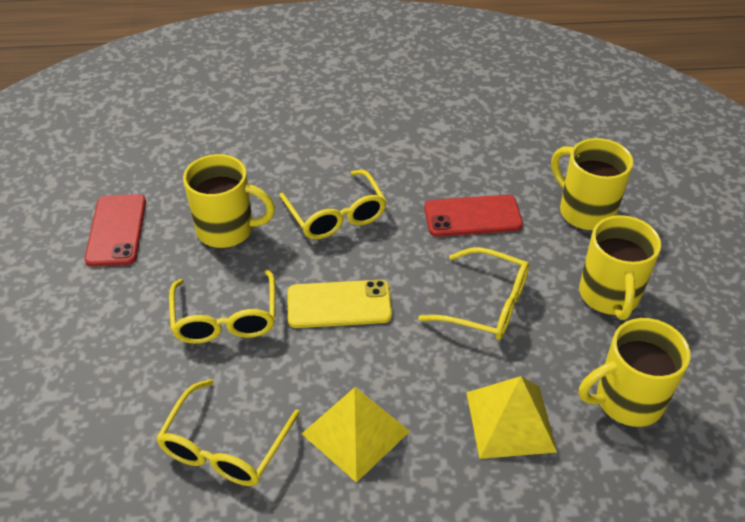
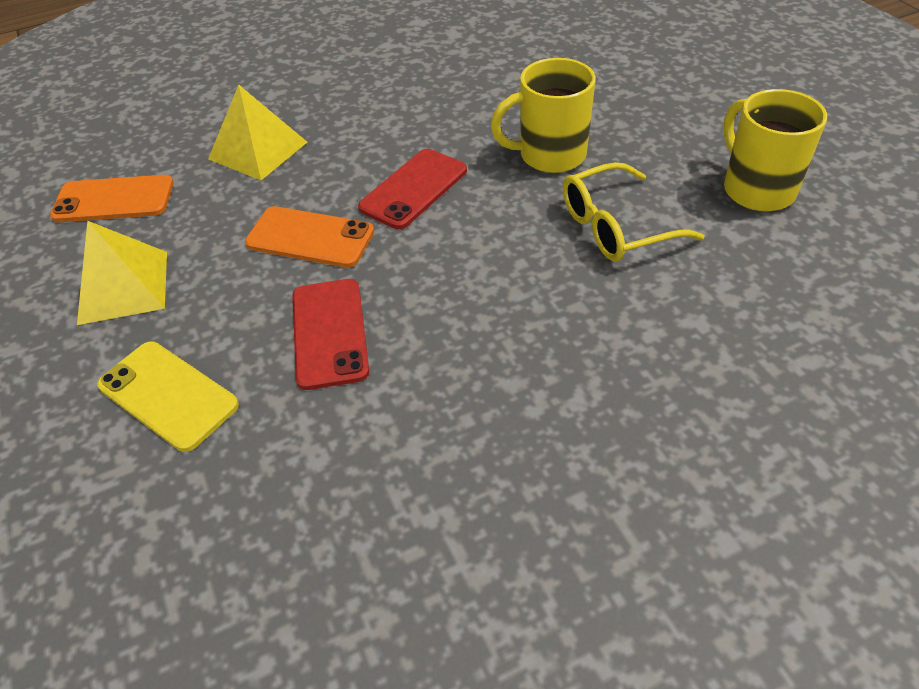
orange phone: none = 0 -> [50,175,174,222] [245,206,374,268] = 2
yellow glasses: [156,379,300,486] [169,270,275,344] [279,170,387,239] [418,247,529,340] = 4 -> [563,162,704,261] = 1
yellow mug: [183,154,275,248] [551,138,633,230] [579,215,661,320] [579,318,691,427] = 4 -> [491,58,596,173] [723,89,827,211] = 2

